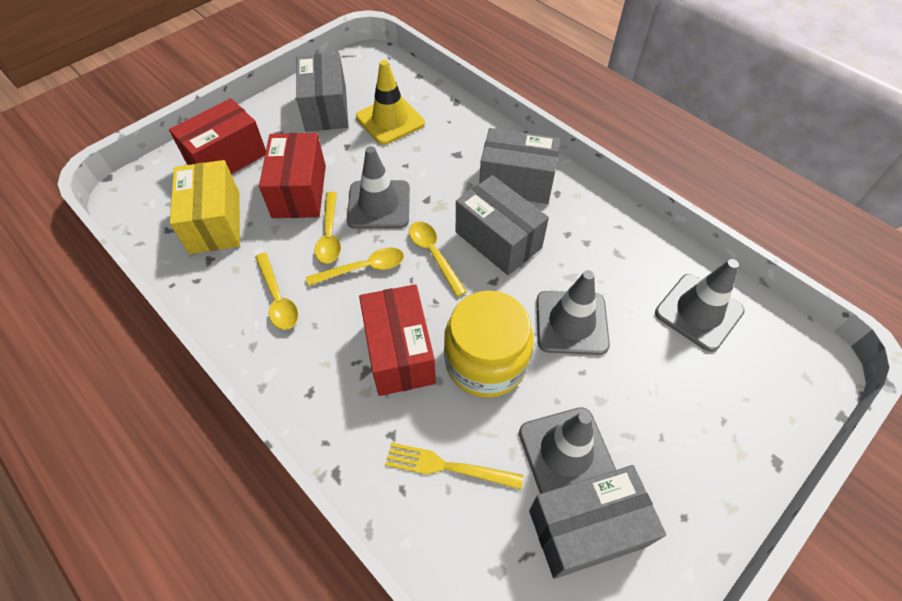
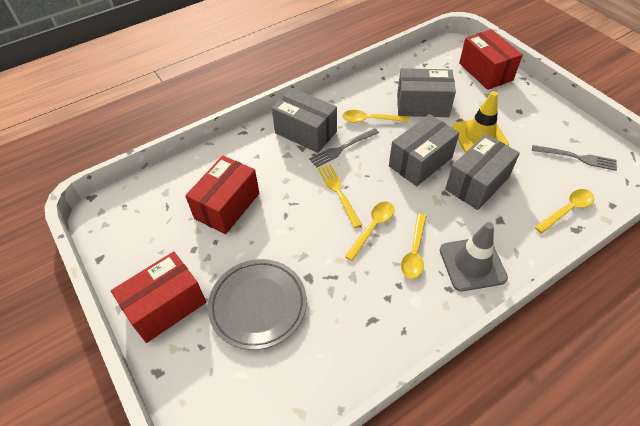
grey fork: none = 0 -> [309,128,379,168] [532,145,617,171] = 2
grey plate: none = 0 -> [208,259,307,350] = 1
grey traffic cone: [347,146,410,229] [519,407,616,494] [536,270,610,355] [655,259,745,352] = 4 -> [440,222,508,291] = 1
yellow box: [170,160,240,254] = 1 -> none = 0
yellow jar: [444,290,534,398] = 1 -> none = 0

